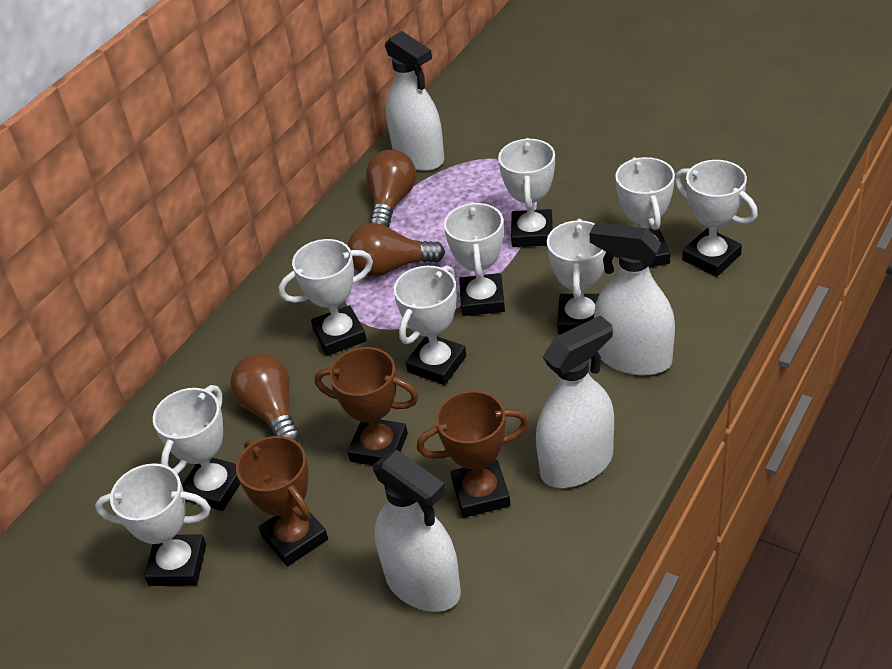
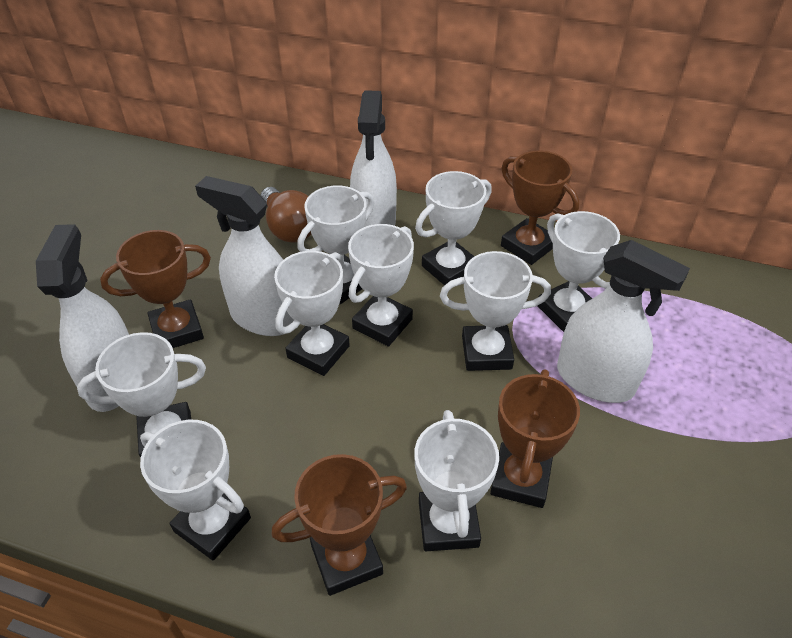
brown light bulb: [230,354,300,442] [347,223,445,277] [366,150,416,228] = 3 -> [261,187,311,243] = 1
brown trophy: [236,436,328,566] [315,347,419,465] [417,390,529,518] = 3 -> [100,230,211,348] [271,454,407,596] [490,369,580,508] [501,151,579,265] = 4

